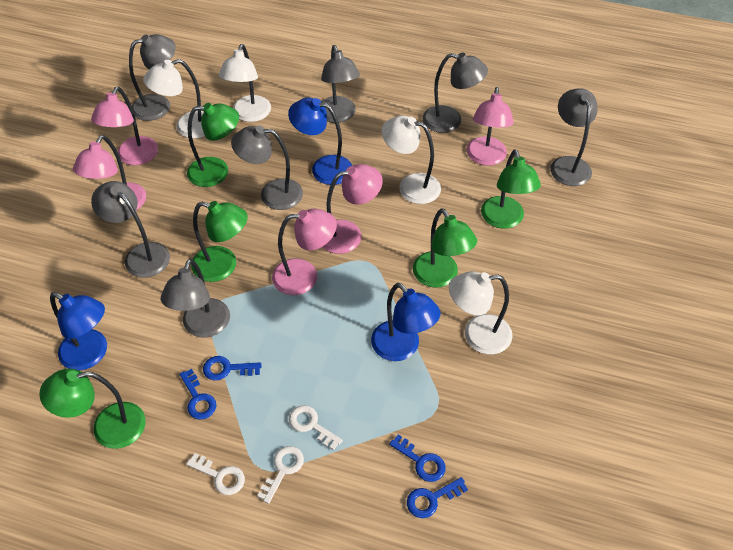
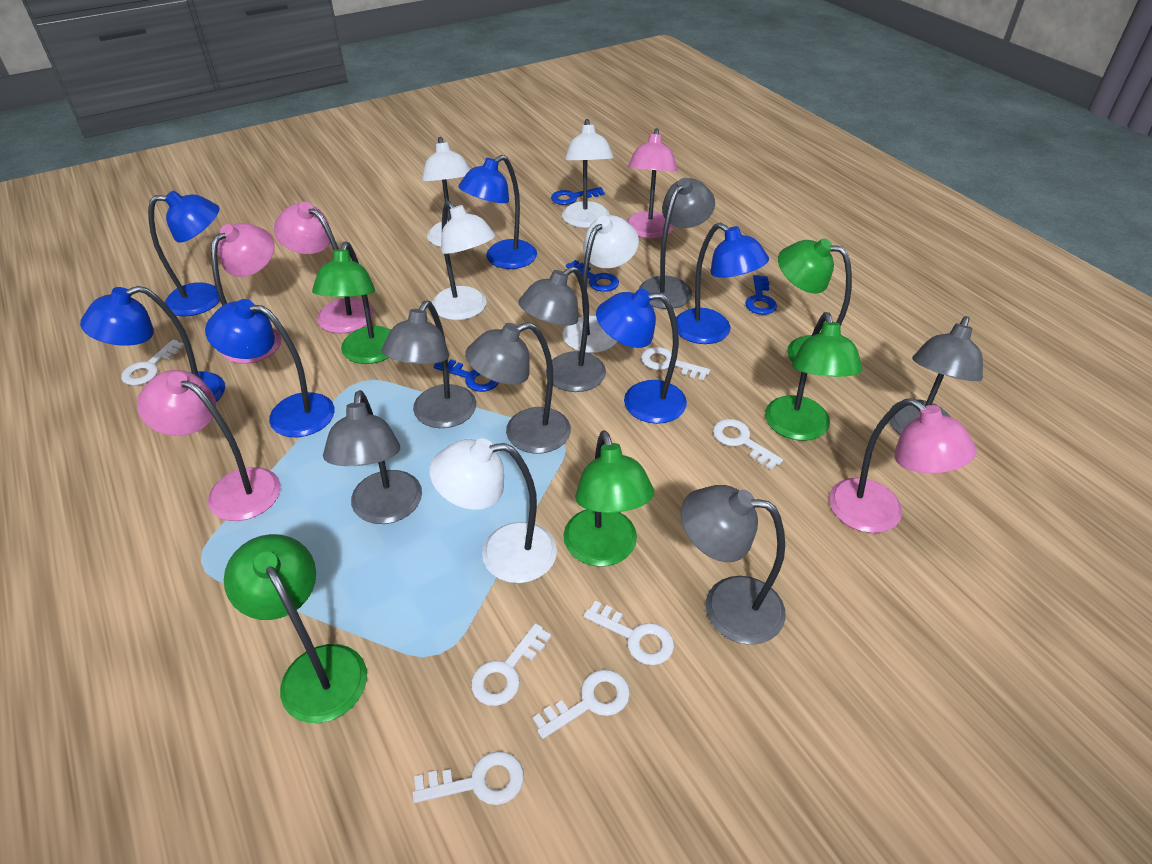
blue lamp: [50,292,107,370] [288,98,352,185] [371,283,441,361] = 3 -> [80,286,225,402] [148,191,220,316] [205,299,334,437] [458,155,537,269] [596,288,687,424] [676,223,769,344] = 6
white key: [186,453,245,495] [257,446,304,504] [289,405,343,450] = 3 -> [121,339,184,385] [413,751,524,805] [471,623,551,706] [532,670,630,739] [584,601,674,665] [641,347,710,380] [713,419,783,469] = 7
white lamp: [143,59,205,138] [219,44,271,122] [382,115,441,204] [449,271,513,354] = 4 -> [422,137,470,247] [429,438,557,583] [432,201,495,320] [562,119,614,228] [563,215,639,353] = 5

